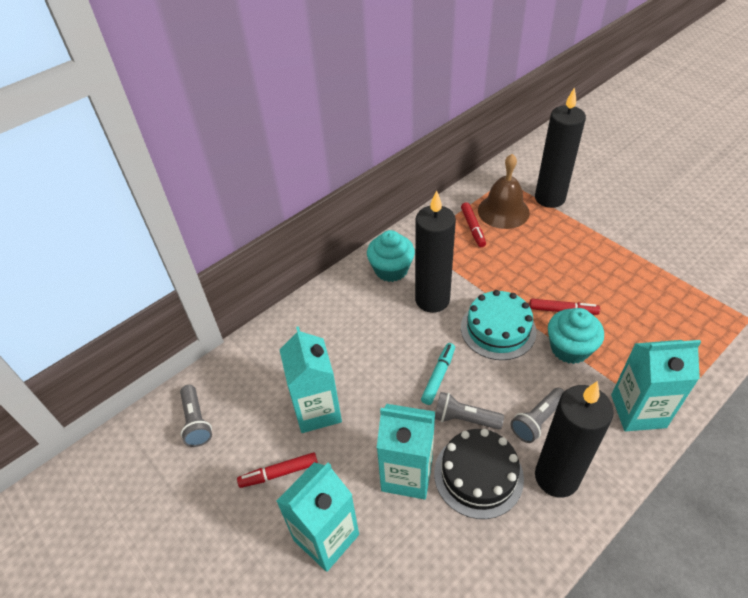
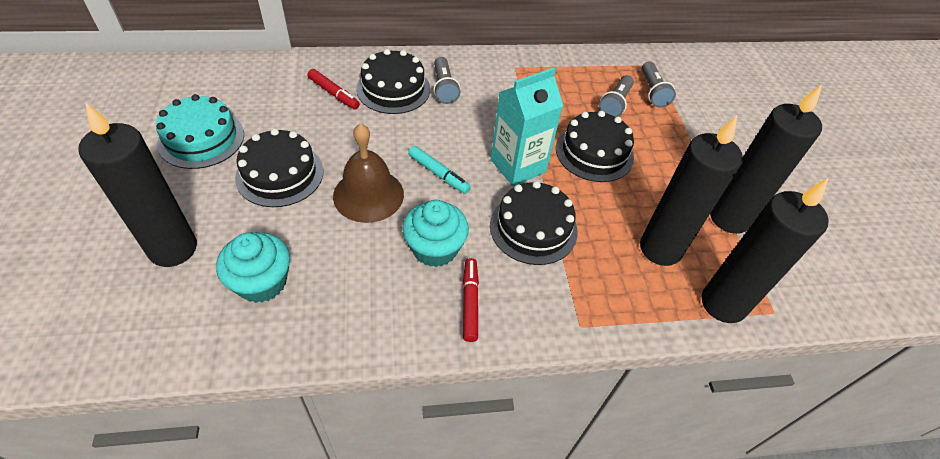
black cake: [434,429,524,519] = 1 -> [235,128,324,207] [356,49,430,114] [490,181,578,265] [556,111,634,182] = 4
black candle: [415,190,456,313] [535,87,586,208] [535,381,614,498] = 3 -> [78,103,197,267] [640,116,743,266] [702,178,829,323] [710,84,822,234] = 4
red marker: [237,452,318,488] [461,202,486,247] [529,299,600,315] = 3 -> [308,69,360,109] [463,258,479,342] = 2
turquoise carton: [276,462,359,572] [280,326,342,433] [377,404,435,500] [611,340,701,431] = 4 -> [491,68,563,186] = 1

